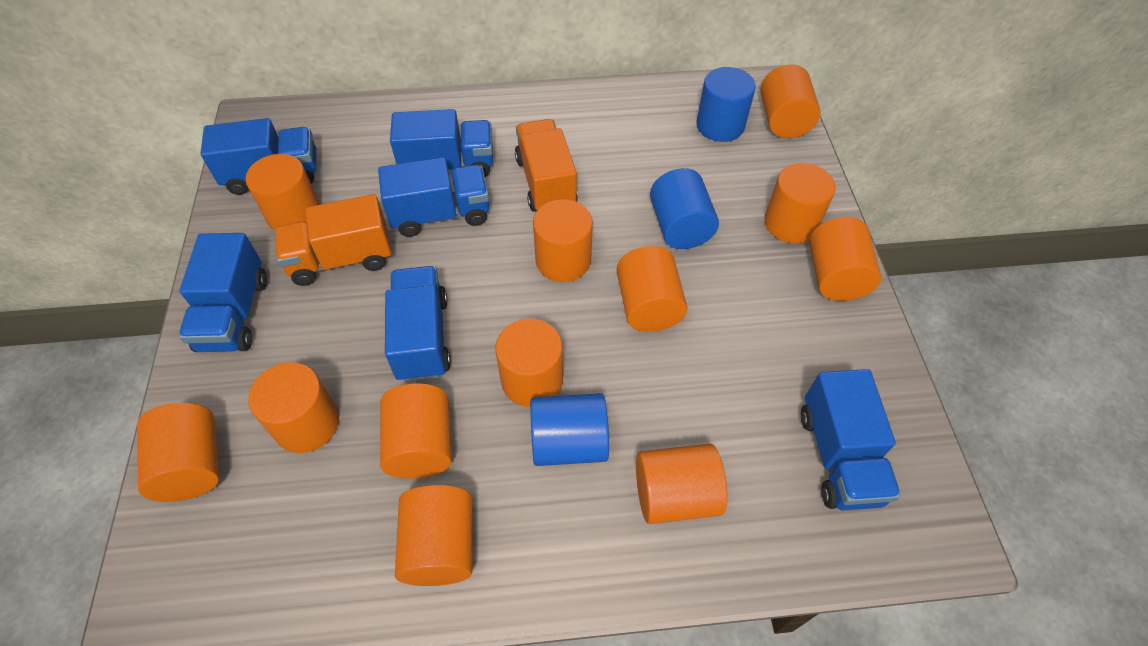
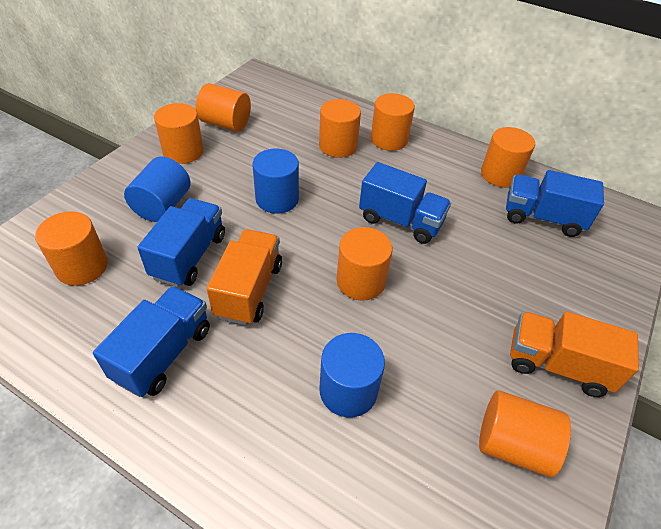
blue truck: [179,233,267,352] [200,118,316,195] [378,157,489,237] [385,266,451,382] [390,109,493,177] [801,369,901,510] = 6 -> [93,286,210,397] [137,198,225,287] [359,162,451,244] [506,170,604,237] = 4
orange cylinder: [137,403,219,502] [246,154,320,230] [248,362,339,453] [380,383,452,479] [395,485,473,586] [495,319,563,407] [533,199,593,282] [617,246,687,332] [636,444,727,524] [760,65,821,138] [764,163,835,243] [809,217,881,301] = 12 -> [35,211,108,286] [154,103,204,164] [196,83,251,132] [319,99,361,158] [337,227,392,301] [371,93,415,151] [479,391,571,477] [481,127,535,187] = 8

